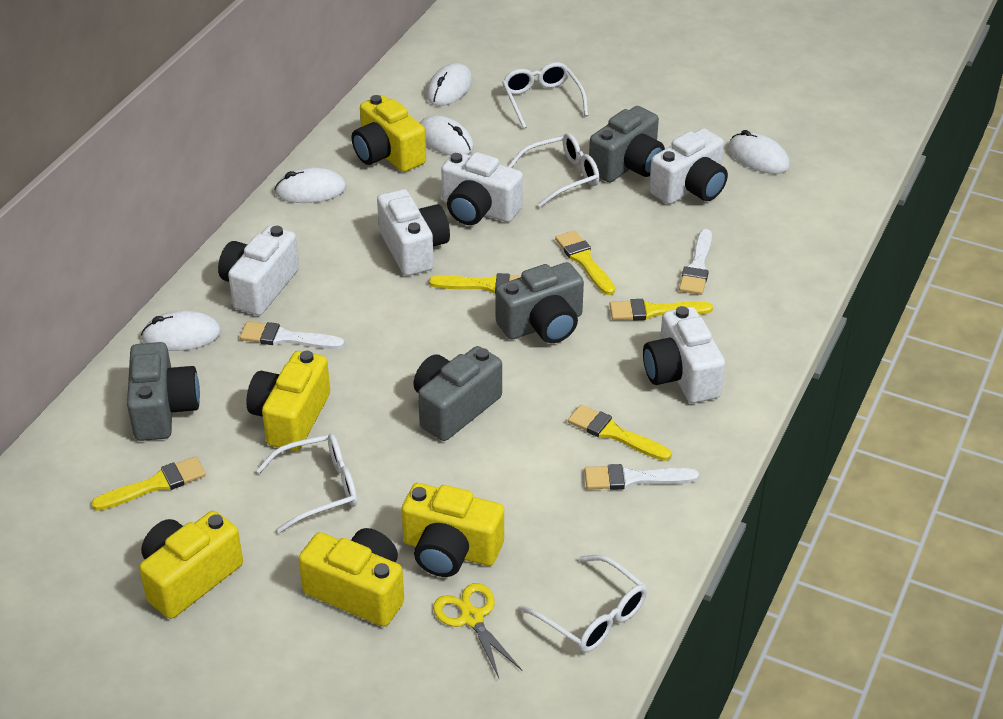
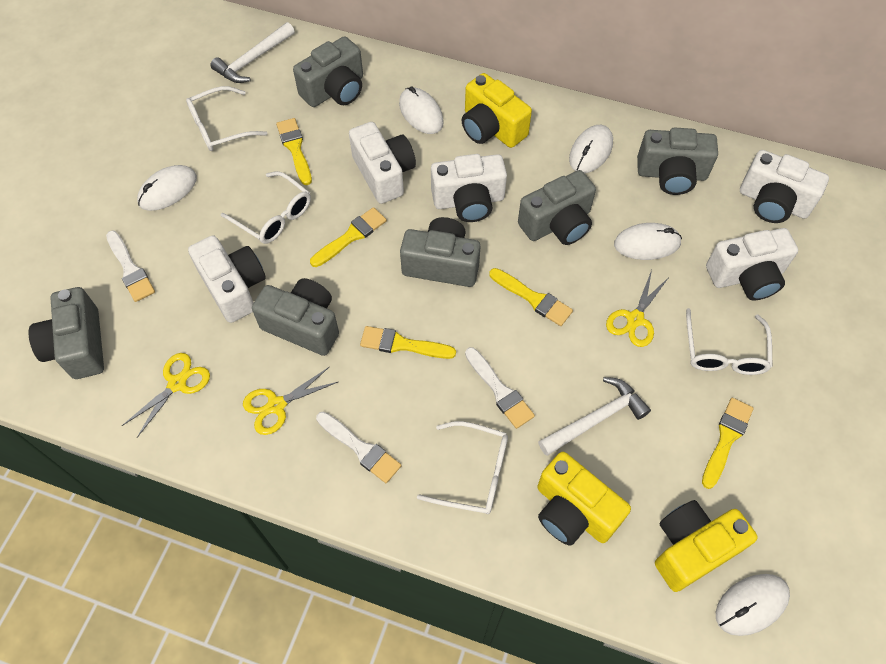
grey camera: [127,342,200,441] [413,346,502,441] [496,262,584,343] [589,106,665,182] = 4 -> [29,287,104,379] [252,278,339,356] [293,36,363,107] [400,217,481,287] [518,170,596,245] [637,127,718,195] = 6
white hammer: none = 0 -> [210,22,295,83] [538,377,651,456] = 2
yellow camera: [139,511,243,619] [246,351,330,451] [299,528,404,626] [352,95,426,172] [402,483,504,577] = 5 -> [462,73,532,148] [537,452,631,546] [655,500,758,592] = 3
yellow scissors: [433,583,522,680] = 1 -> [122,353,210,437] [243,367,338,435] [606,270,669,347] = 3

